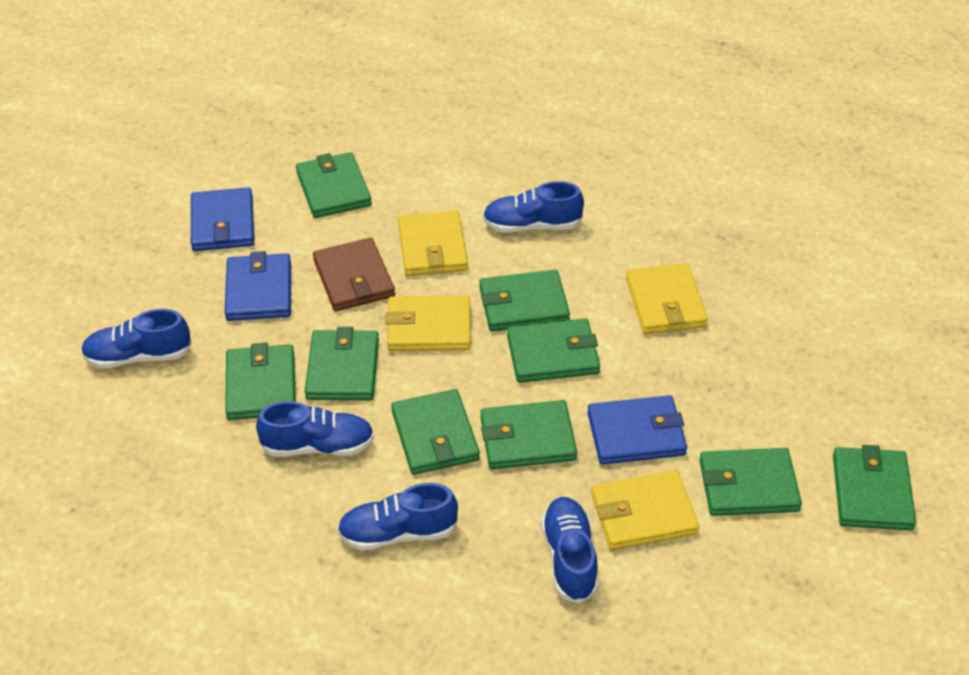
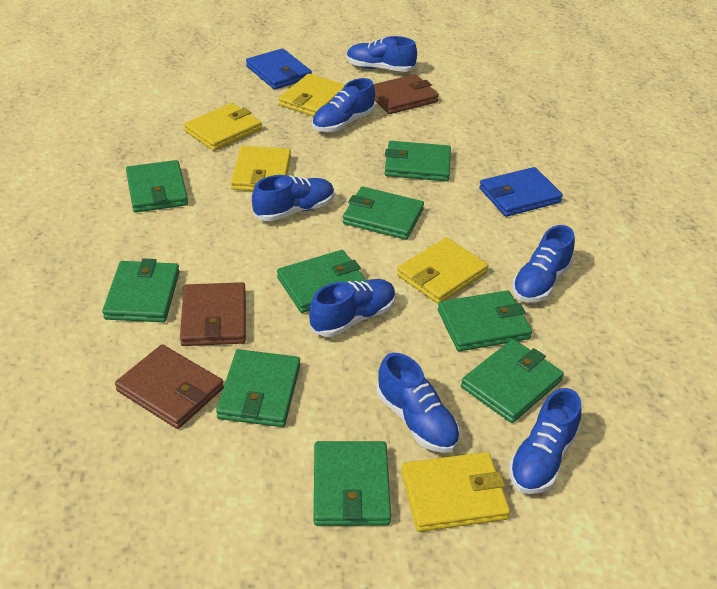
blue shoe: [81,309,192,368] [256,401,374,457] [337,483,458,550] [483,181,584,232] [541,497,599,604] = 5 -> [252,175,334,221] [309,279,396,337] [312,78,375,132] [347,36,417,72] [377,353,460,453] [509,388,581,494] [512,225,575,302] = 7
blue wallet: [191,187,254,251] [225,251,291,321] [587,395,687,465] = 3 -> [246,48,312,90] [479,167,563,217] = 2
brown wallet: [313,238,395,311] = 1 -> [115,344,224,429] [180,282,246,346] [373,74,439,114] = 3
yellow wallet: [385,295,471,351] [398,211,468,276] [591,471,699,550] [626,263,708,334] = 4 -> [184,103,262,151] [231,146,291,191] [279,74,345,117] [397,237,489,304] [401,452,510,532] = 5

